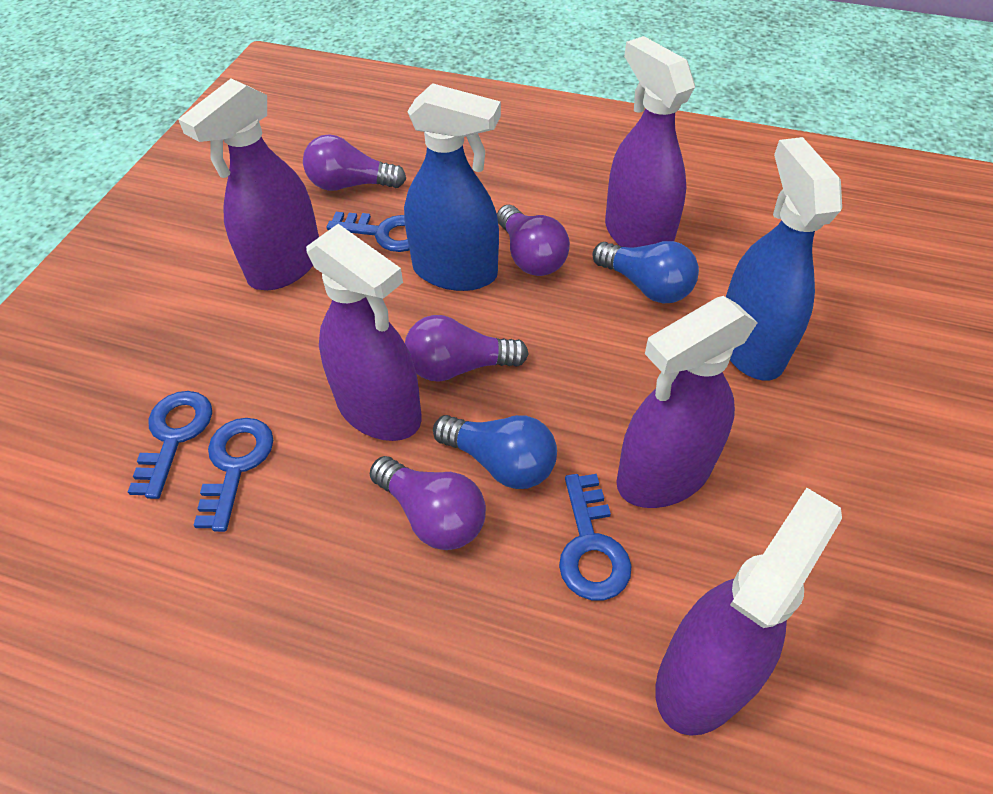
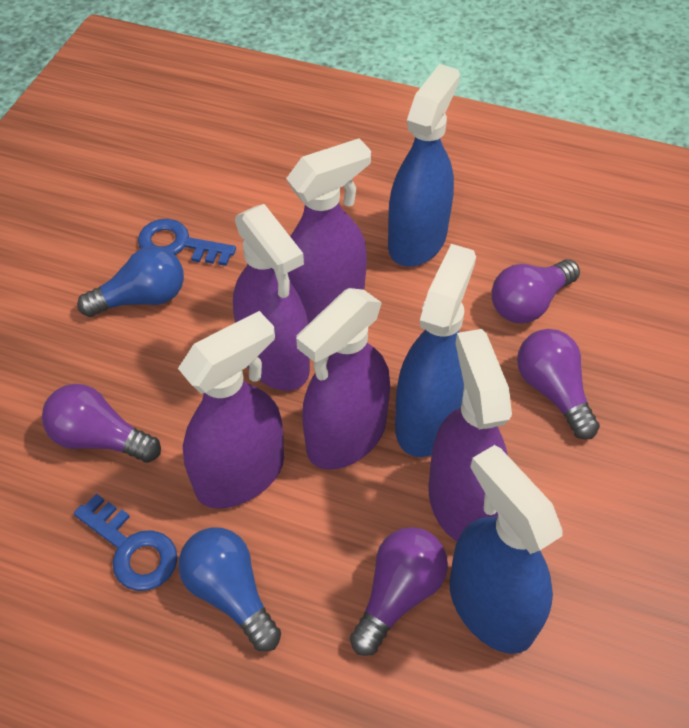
blue key: [128,391,212,499] [193,418,273,532] [327,212,410,252] [559,474,632,600] = 4 -> [74,493,178,591] [138,219,236,266] = 2
blue spray bottle: [404,83,501,291] [726,137,842,381] = 2 -> [388,64,460,267] [395,244,476,457] [449,445,562,654] = 3

